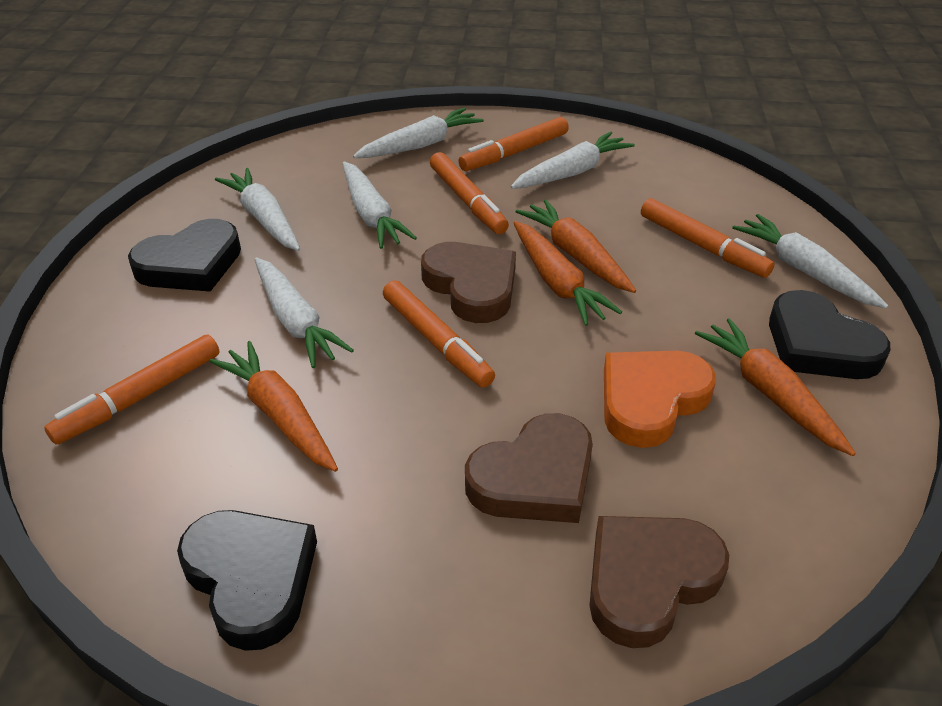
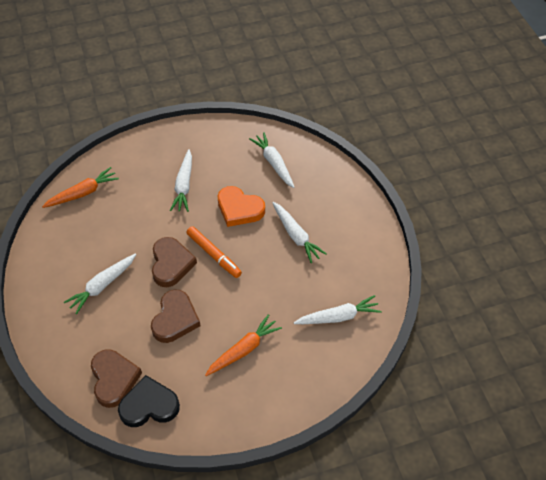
black heart: [128,219,241,292] [177,510,317,651] [769,290,890,379] = 3 -> [118,375,180,427] = 1
orange carrot: [209,341,338,472] [514,221,622,326] [516,199,636,293] [695,318,856,456] = 4 -> [42,167,119,208] [205,314,282,376] = 2
orange marker: [44,335,220,445] [383,280,495,388] [430,152,509,234] [459,117,569,171] [641,198,775,278] = 5 -> [186,226,242,278] = 1
white carrot: [215,168,300,251] [255,257,354,368] [343,161,417,249] [353,107,484,158] [511,131,635,189] [732,214,888,309] = 6 -> [64,254,136,314] [170,149,192,212] [249,132,295,188] [272,202,326,263] [294,295,381,324] = 5

